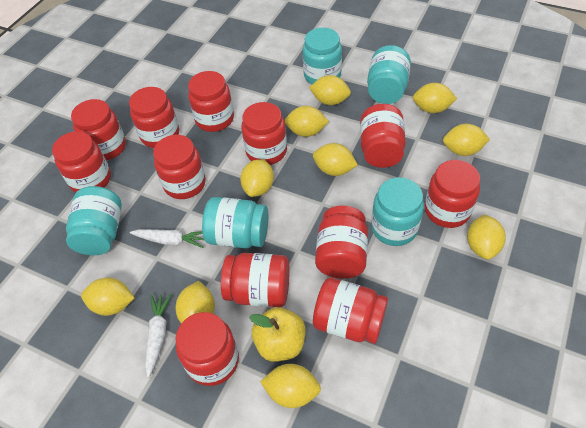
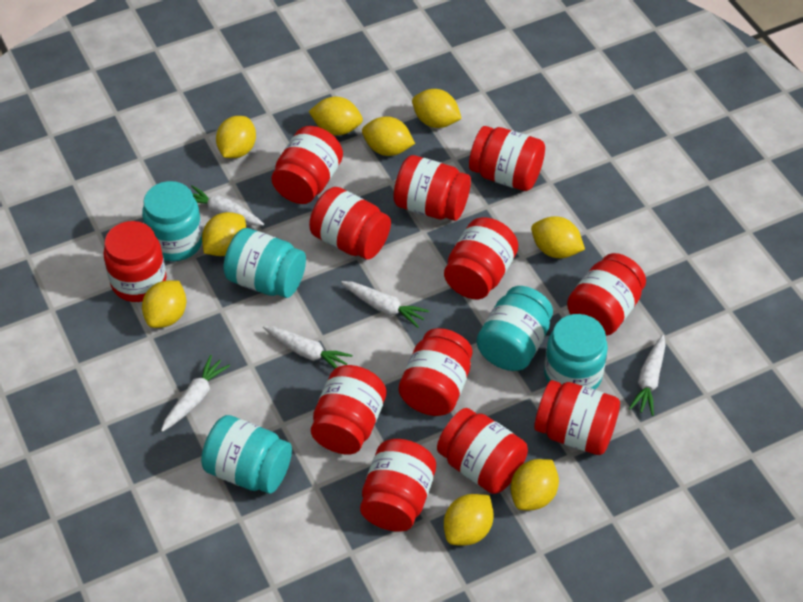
white carrot: [130,229,204,248] [145,294,172,378] = 2 -> [161,355,230,432] [191,185,264,225] [263,326,352,368] [341,281,429,328] [629,335,666,416] = 5
yellow apple: [249,307,306,361] = 1 -> none = 0
yellow lemon: [81,277,134,316] [175,281,215,324] [240,159,274,197] [260,364,321,408] [285,106,329,137] [309,75,351,105] [313,143,358,176] [413,83,457,113] [443,124,490,156] [467,215,506,260] = 10 -> [142,281,186,328] [202,212,246,256] [216,116,256,158] [309,97,363,135] [362,117,415,156] [412,89,462,128] [444,494,494,546] [510,459,559,510] [531,216,585,258] = 9

